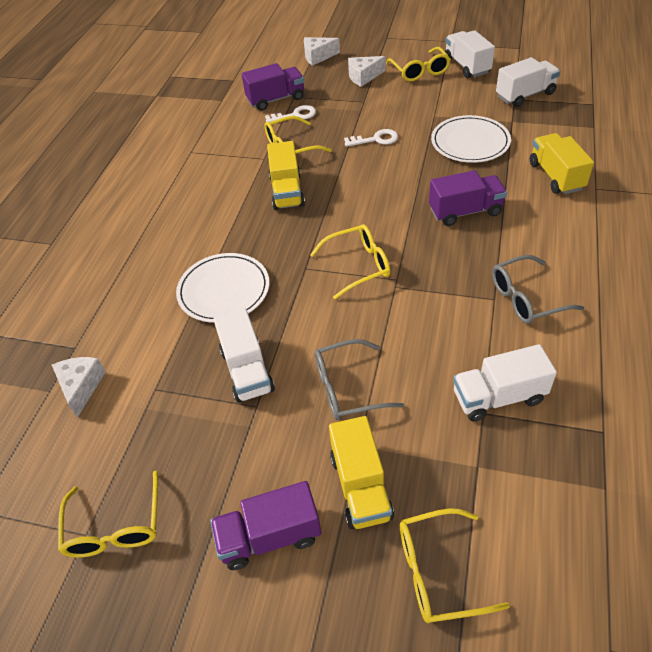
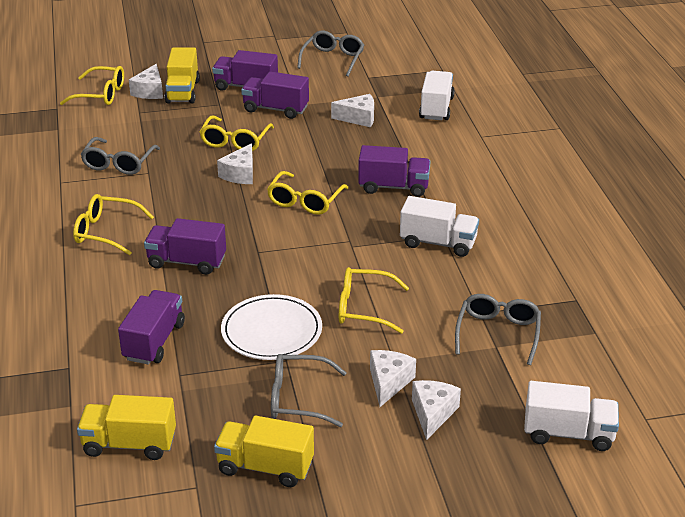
grey glasses: [315,339,404,420] [492,255,584,324] = 2 -> [80,137,160,175] [271,354,347,427] [297,31,364,77] [455,294,541,365] = 4
purple truck: [210,481,321,570] [242,63,304,111] [429,170,507,226] = 3 -> [118,290,185,365] [144,218,226,275] [212,50,278,91] [241,71,309,119] [358,145,430,197] = 5
white cheese: [52,357,106,418] [304,37,340,66] [348,56,385,87] = 3 -> [129,64,163,99] [217,143,253,184] [331,94,374,127] [370,350,416,407] [412,380,461,440] = 5
white key: [265,105,316,122] [344,129,398,147] = 2 -> none = 0
white plate: [176,253,269,323] [431,115,511,163] = 2 -> [221,294,322,360] = 1
white truck: [213,308,275,403] [445,30,495,78] [453,344,557,422] [496,57,560,107] = 4 -> [400,196,479,257] [419,71,455,120] [524,381,619,451] = 3

